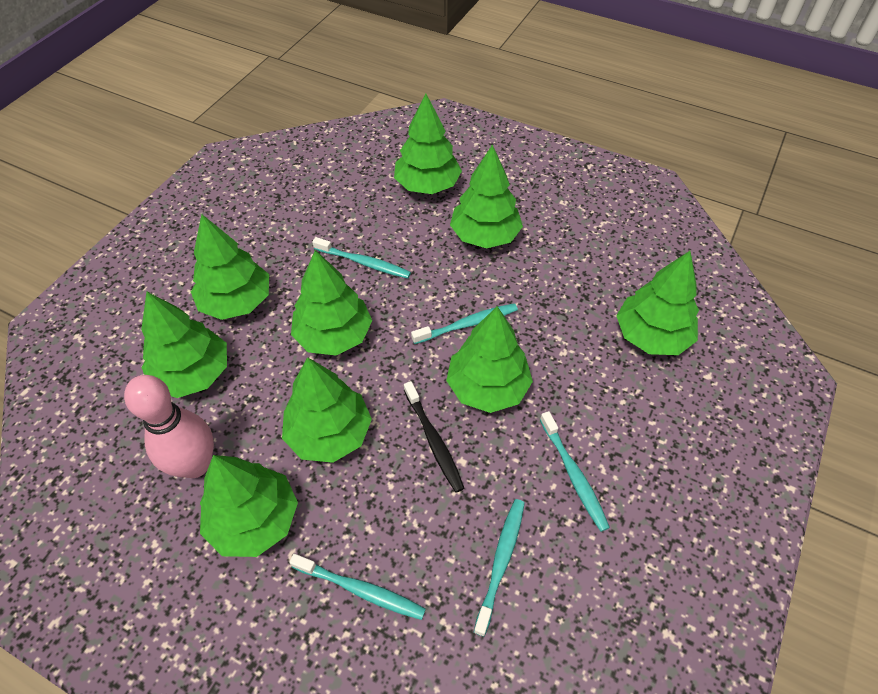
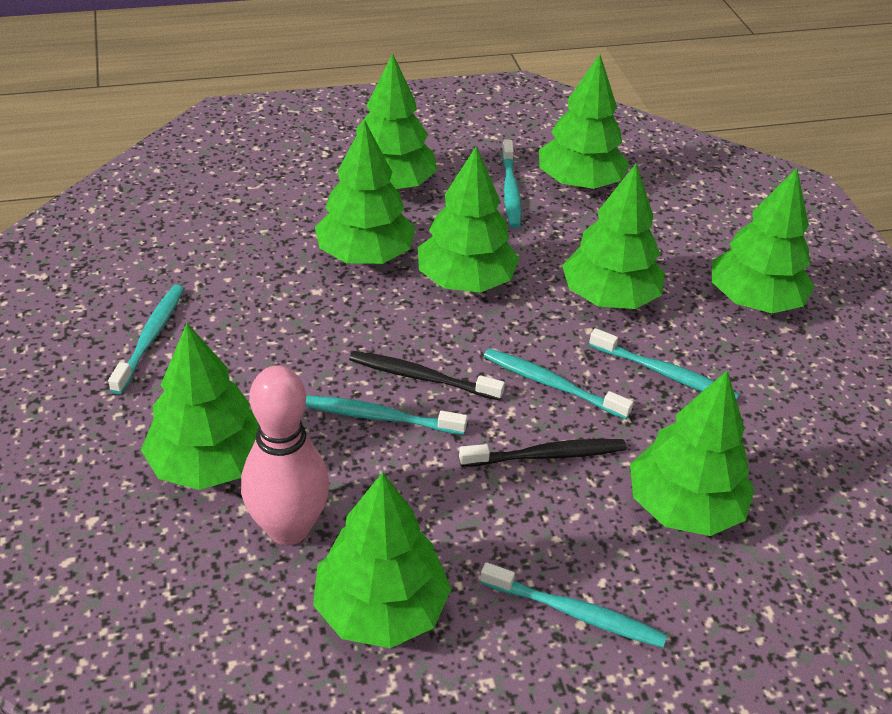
black toothbrush: [404,381,464,493] = 1 -> [349,351,505,401] [459,439,626,467] = 2
turquoise toothbrush: [289,554,426,620] [312,237,411,279] [411,303,518,344] [474,499,525,636] [540,411,610,532] = 5 -> [108,285,184,394] [305,395,467,435] [480,562,667,648] [484,348,633,419] [502,139,521,228] [589,328,739,400] = 6

